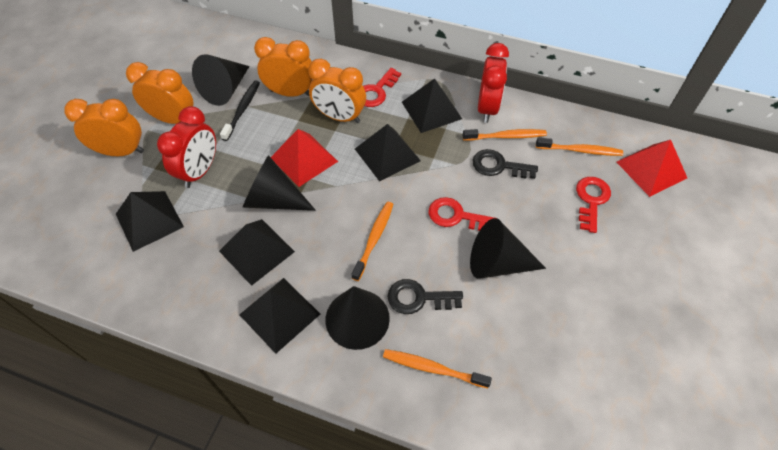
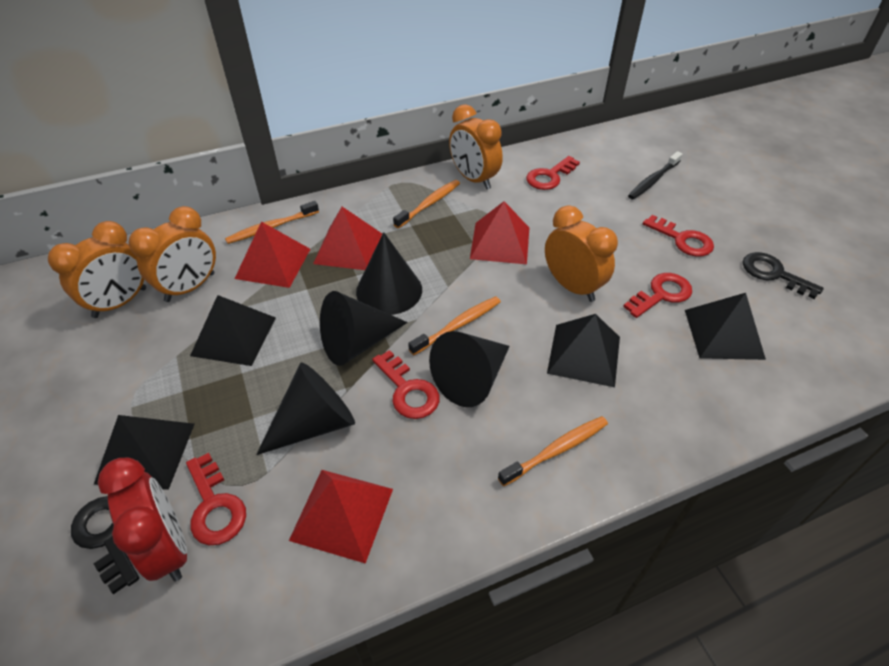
black pyramid: [116,191,184,252] [219,219,295,286] [239,278,320,354] [355,124,421,181] [402,78,462,133] = 5 -> [93,415,194,490] [190,295,276,366] [547,314,620,387] [685,293,766,360] = 4
red clock: [157,106,216,188] [478,43,509,123] = 2 -> [98,458,187,582] = 1
red key: [363,68,401,107] [429,197,494,231] [576,177,611,233] = 3 -> [186,453,246,545] [372,350,439,419] [526,156,580,190] [623,273,692,318] [643,215,714,257] = 5
red pyramid: [271,129,338,187] [617,140,687,197] = 2 -> [235,222,310,288] [289,470,393,564] [313,207,382,270] [470,201,529,264] = 4

